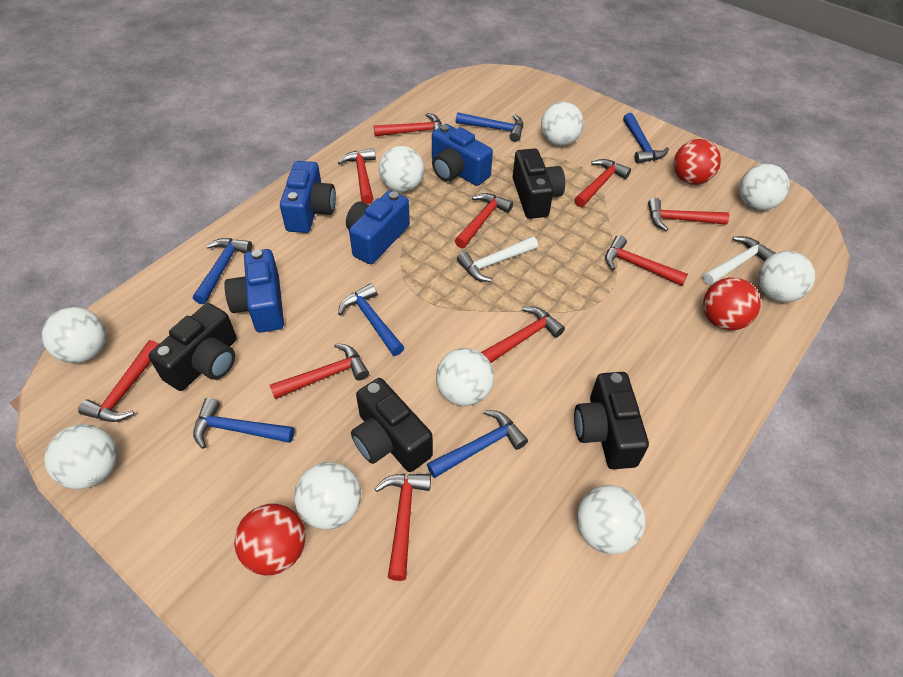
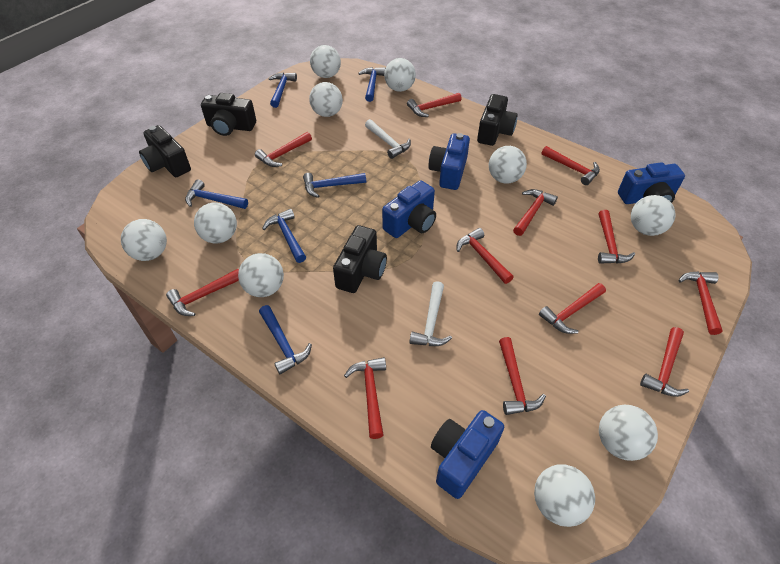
red ball: [234,504,305,575] [674,139,721,185] [703,277,761,330] = 3 -> none = 0
red hammer: [78,340,159,422] [270,343,369,399] [338,148,376,204] [374,113,442,137] [374,474,431,581] [455,193,513,248] [481,307,565,363] [574,159,631,207] [605,235,688,286] [648,198,729,231] = 10 -> [166,269,239,316] [255,132,312,167] [344,357,386,439] [407,93,462,117] [457,228,513,284] [499,337,546,415] [513,189,558,236] [539,283,606,334] [541,146,600,185] [598,210,635,264] [640,327,689,397] [678,271,723,335] = 12
white ball: [42,307,106,363] [45,424,117,489] [294,462,361,530] [379,146,424,192] [436,348,494,406] [541,102,584,146] [577,485,645,554] [739,164,790,211] [758,251,815,302] = 9 -> [121,219,167,261] [194,202,237,243] [238,253,284,297] [309,82,343,117] [310,45,341,78] [384,58,416,92] [489,146,527,184] [534,464,595,527] [599,405,658,461] [631,195,675,236] = 10

